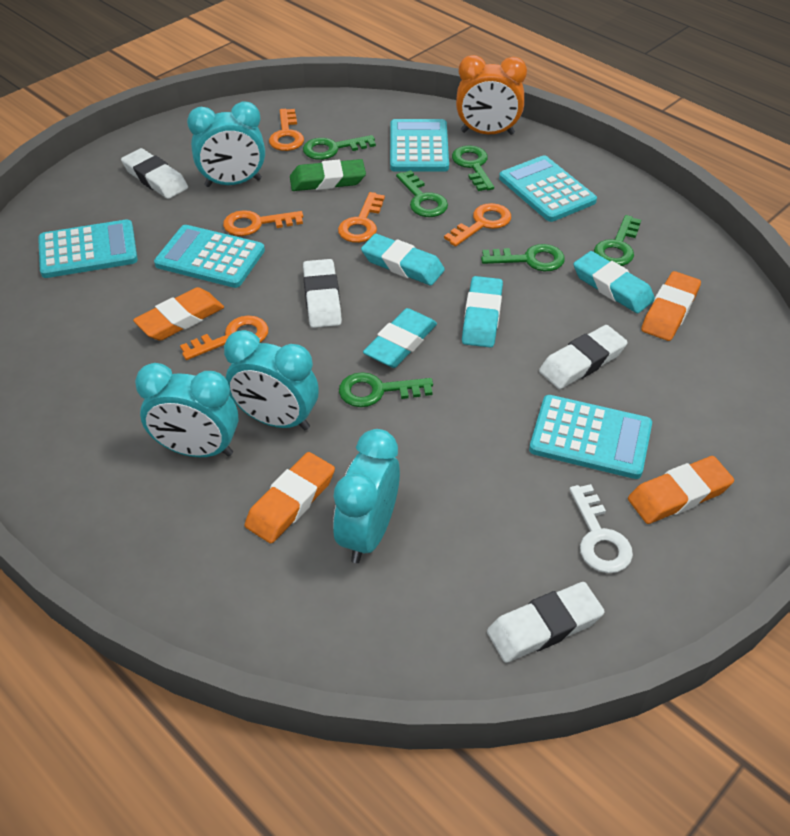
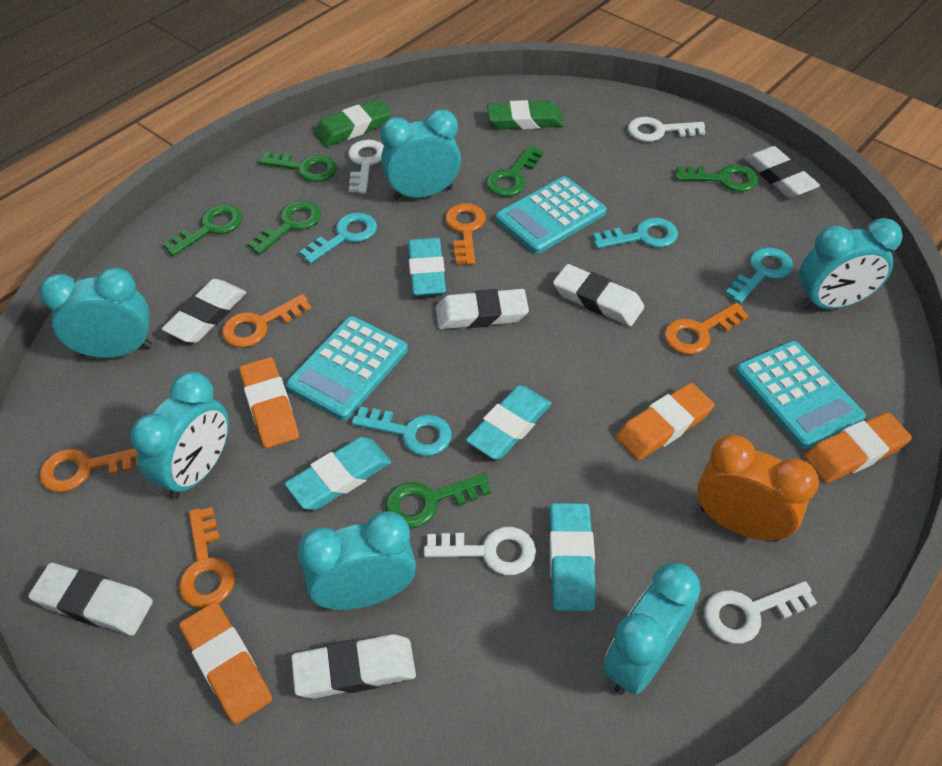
green eraser: [290,159,366,191] = 1 -> [314,99,391,147] [487,100,564,129] = 2
turquoise calculator: [38,219,138,278] [154,225,265,288] [390,119,449,172] [499,155,597,222] [529,395,652,479] = 5 -> [286,316,408,420] [496,176,607,254] [736,341,866,449] = 3
turquoise clock: [135,363,238,457] [187,101,265,187] [224,330,319,430] [333,429,400,563] = 4 -> [39,268,152,358] [130,372,229,500] [298,511,416,610] [380,109,461,200] [603,563,701,695] [799,218,903,309] = 6
turquoise key: none = 0 -> [300,212,377,264] [352,407,452,456] [593,218,678,249] [725,247,793,304] = 4
white eraser: [121,148,188,199] [303,259,342,328] [487,582,605,663] [539,325,628,389] = 4 -> [28,563,153,636] [161,279,246,343] [291,634,416,699] [436,289,529,329] [553,264,644,326] [744,146,820,198] = 6
white key: [569,484,633,573] = 1 -> [348,139,384,194] [424,527,536,575] [628,117,705,142] [704,581,817,644] = 4

